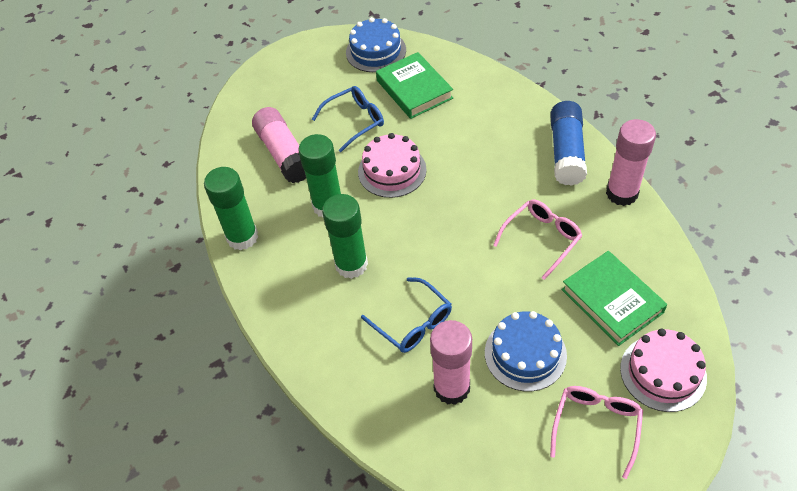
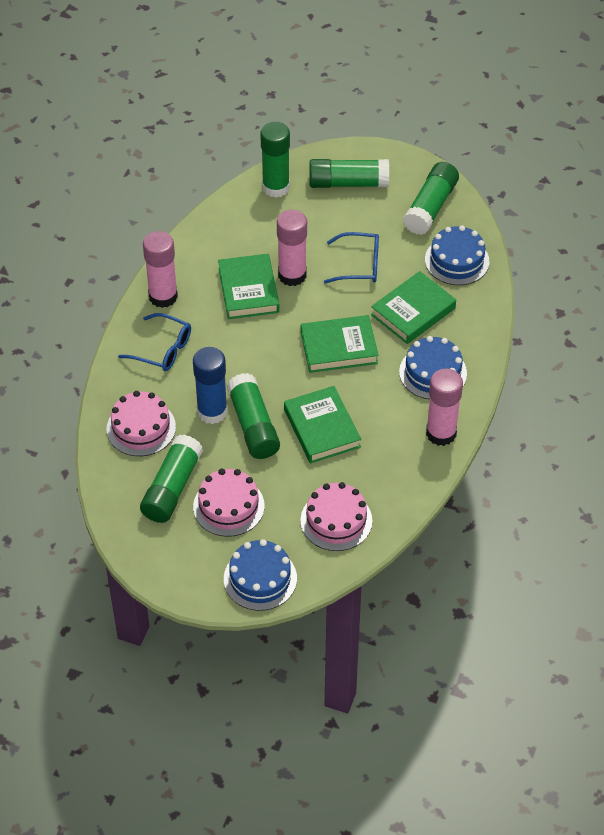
blue cake: [346,17,406,72] [485,311,567,391] = 2 -> [224,539,297,611] [399,336,467,399] [425,225,489,285] = 3
green book: [376,52,453,119] [561,251,667,346] = 2 -> [218,254,280,319] [284,386,361,463] [301,315,379,373] [371,271,456,344] = 4
green glue stick: [204,167,258,250] [298,134,341,217] [322,194,368,279] = 3 -> [140,435,203,523] [226,373,280,459] [260,122,290,198] [309,159,389,188] [403,162,459,235] = 5
pink cake: [358,133,427,198] [620,328,707,412] = 2 -> [106,391,176,456] [193,469,265,537] [300,482,372,551] = 3
pink glasses: [493,199,582,280] [550,386,643,479] = 2 -> none = 0

